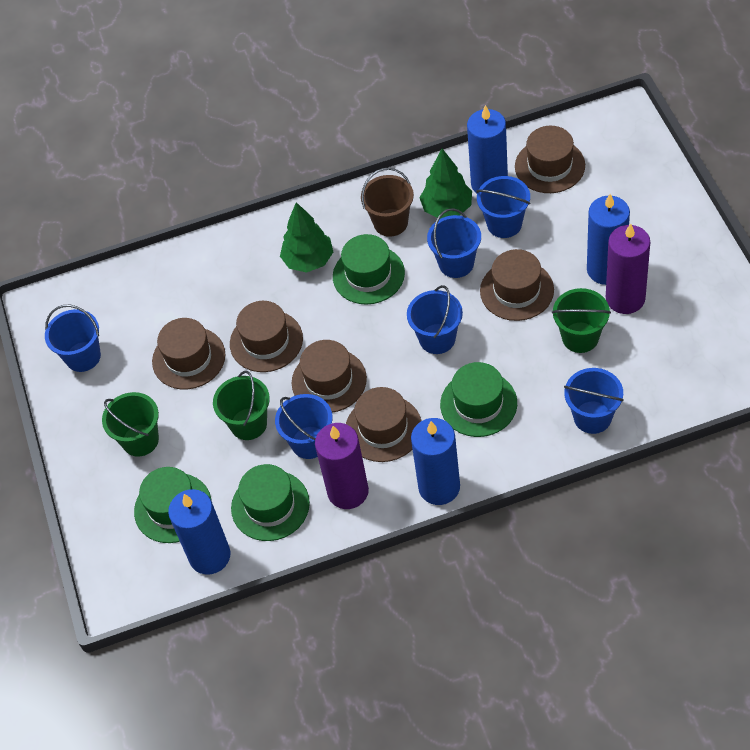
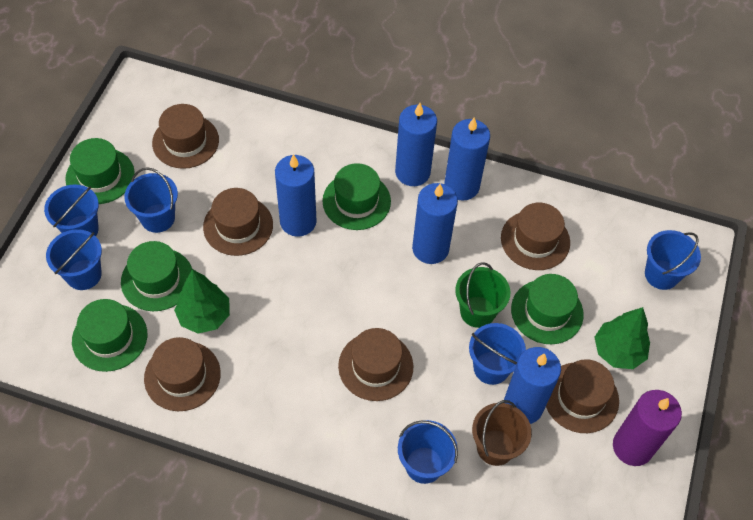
blue candle: [168,489,231,575] [411,418,460,505] [467,105,508,193] [587,194,630,285] = 4 -> [275,154,317,237] [395,103,437,186] [412,183,458,264] [444,117,490,200] [504,347,561,424] = 5
green bucket: [102,392,159,457] [213,371,270,440] [552,288,611,353] = 3 -> [455,262,510,328] = 1
green hat: [134,467,212,543] [231,464,310,541] [333,234,405,304] [440,362,517,437] = 4 -> [65,138,135,204] [72,299,147,372] [121,241,192,311] [323,163,391,230] [511,274,584,344] = 5
purple candle: [315,423,369,509] [606,223,650,314] = 2 -> [613,390,682,466] = 1

